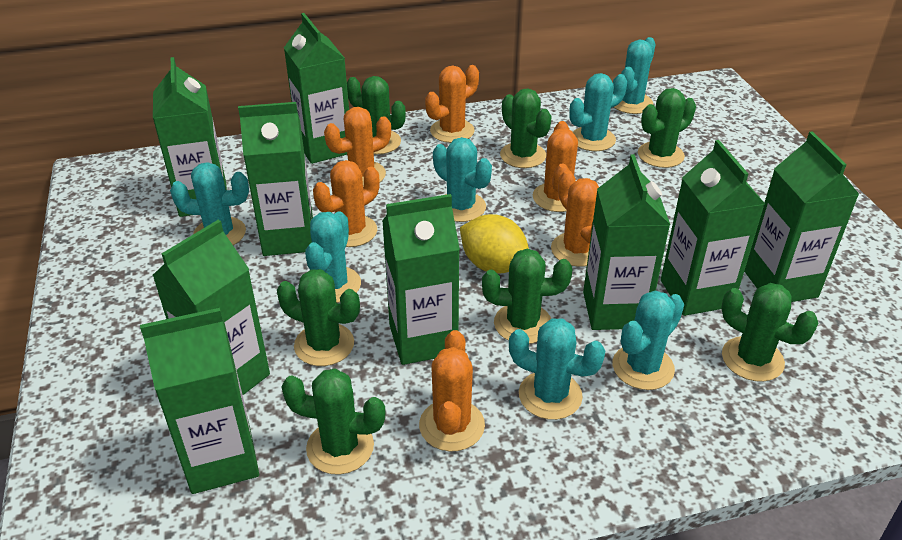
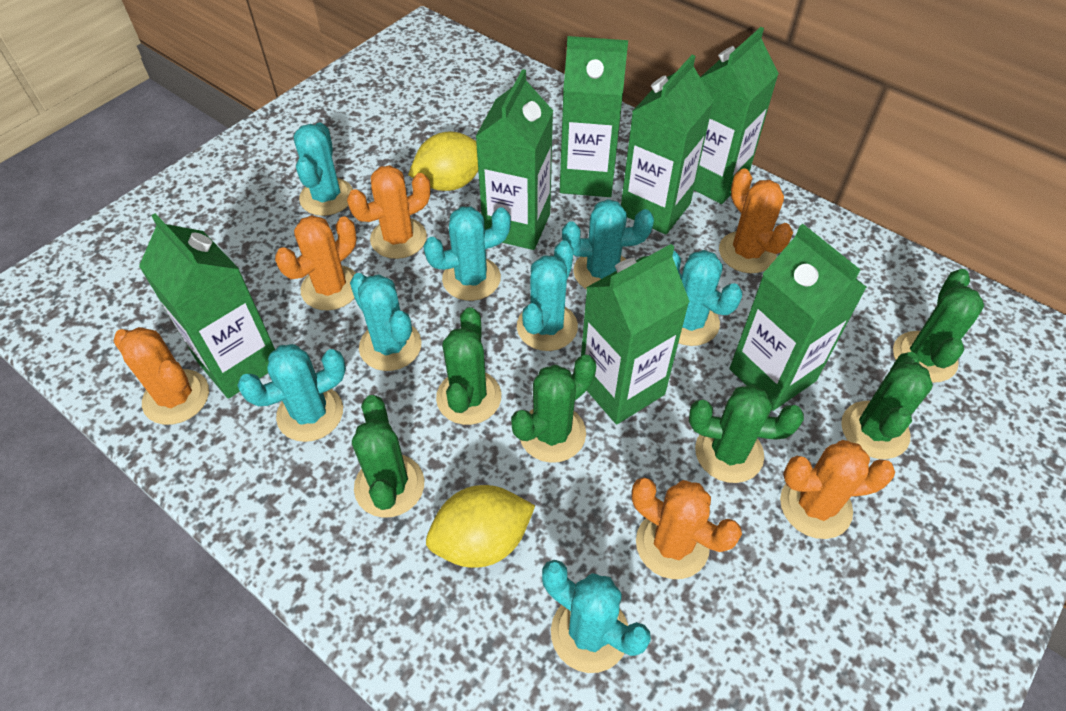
green cactus: [277,269,360,366] [282,369,385,475] [347,76,406,155] [482,249,572,344] [500,89,552,168] [638,88,696,168] [721,283,818,382] = 7 -> [352,395,424,518] [436,307,501,425] [511,354,596,463] [689,385,804,483] [841,352,933,459] [893,269,984,383] = 6
green carton: [140,308,259,494] [152,220,270,395] [153,57,227,217] [238,102,313,256] [284,13,349,164] [382,194,460,365] [583,154,670,330] [661,140,765,316] [744,131,860,302] = 9 -> [139,213,275,399] [475,69,553,250] [560,36,628,197] [581,244,690,424] [621,55,714,235] [694,27,779,204] [730,224,867,411] = 7
turquoise cactus: [170,162,249,245] [305,211,361,303] [433,137,492,222] [509,318,605,420] [569,73,627,151] [613,291,684,390] [614,37,656,114] = 7 -> [237,344,346,442] [294,123,353,216] [350,273,422,371] [423,206,511,301] [517,241,578,351] [542,560,651,673] [562,199,654,289] [672,250,742,346] = 8
yellow lemon: [460,214,529,274] = 1 -> [408,131,478,191] [426,485,535,568] = 2

